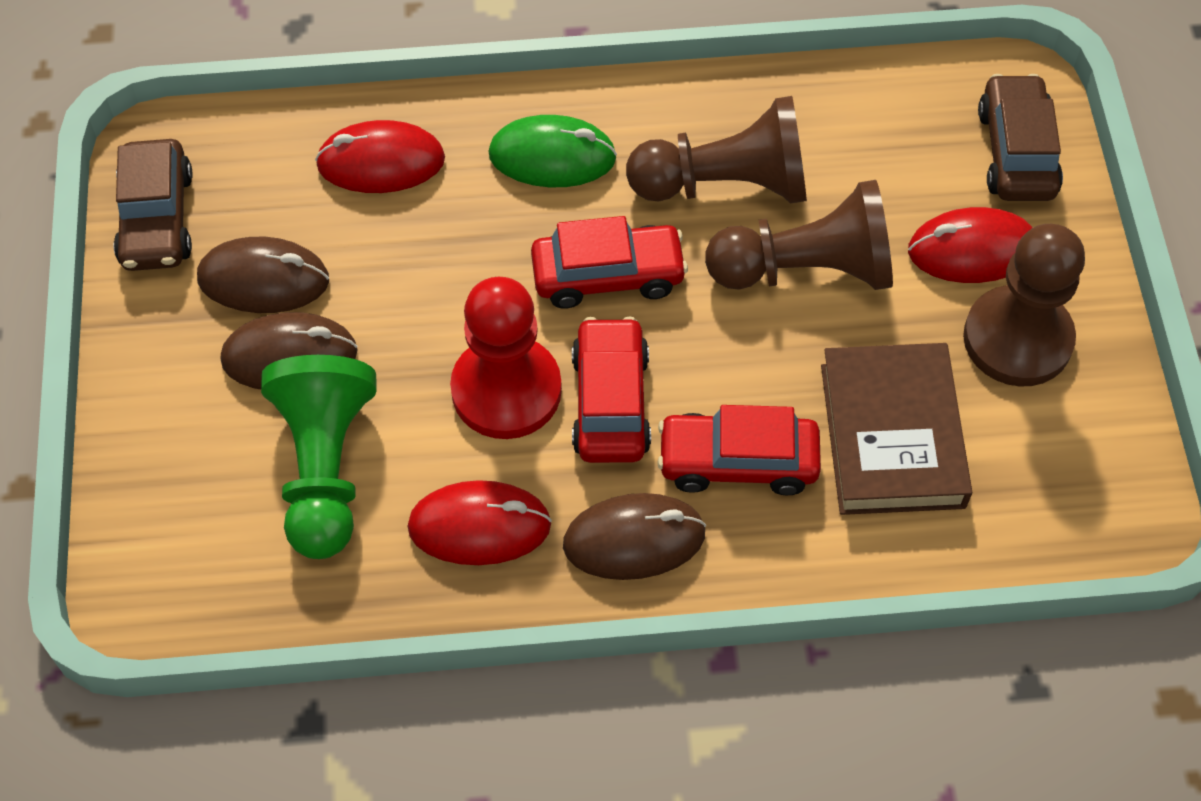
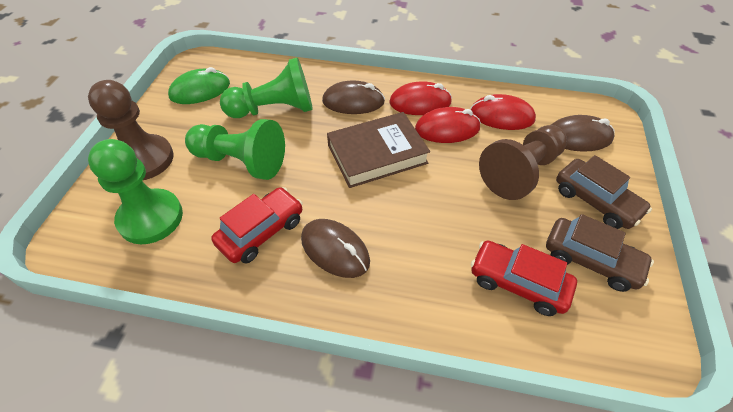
brown pawn: [626,96,807,204] [705,180,893,290] [963,224,1085,386] = 3 -> [88,80,174,180] [479,125,567,200] = 2
green pawn: [261,355,376,559] = 1 -> [88,139,183,244] [185,119,285,180] [220,58,313,118] = 3
red car: [531,216,688,309] [572,317,651,463] [657,405,821,495] = 3 -> [211,187,303,264] [471,240,577,316] = 2
red pawn: [450,277,562,439] = 1 -> none = 0

